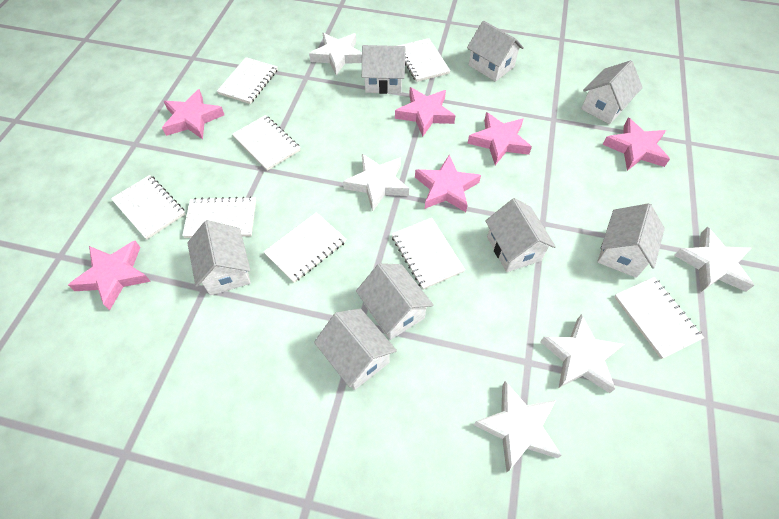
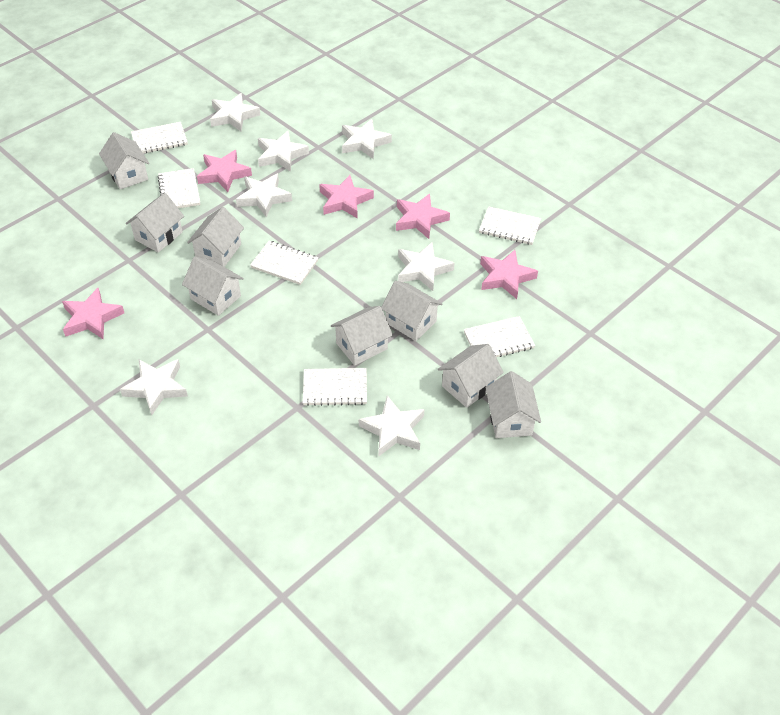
pink star: [68,241,151,310] [162,89,224,139] [395,87,456,137] [415,155,481,212] [467,112,532,165] [603,118,670,171] = 6 -> [62,288,124,339] [197,150,252,192] [319,175,374,219] [396,193,450,239] [480,250,538,299] = 5
white notebook: [111,175,185,240] [182,196,256,238] [217,57,278,104] [232,115,300,171] [264,212,346,283] [392,218,465,289] [398,38,451,82] [614,277,704,359] = 8 -> [131,122,188,154] [157,168,200,208] [250,241,319,285] [303,368,367,406] [464,316,535,357] [479,206,541,245] = 6
white star: [309,33,362,75] [343,154,409,211] [474,381,562,472] [540,314,624,393] [674,227,754,292] = 5 -> [120,359,188,415] [210,93,260,131] [236,173,292,217] [258,131,309,172] [342,119,392,159] [359,395,425,456] [398,242,454,291] = 7

